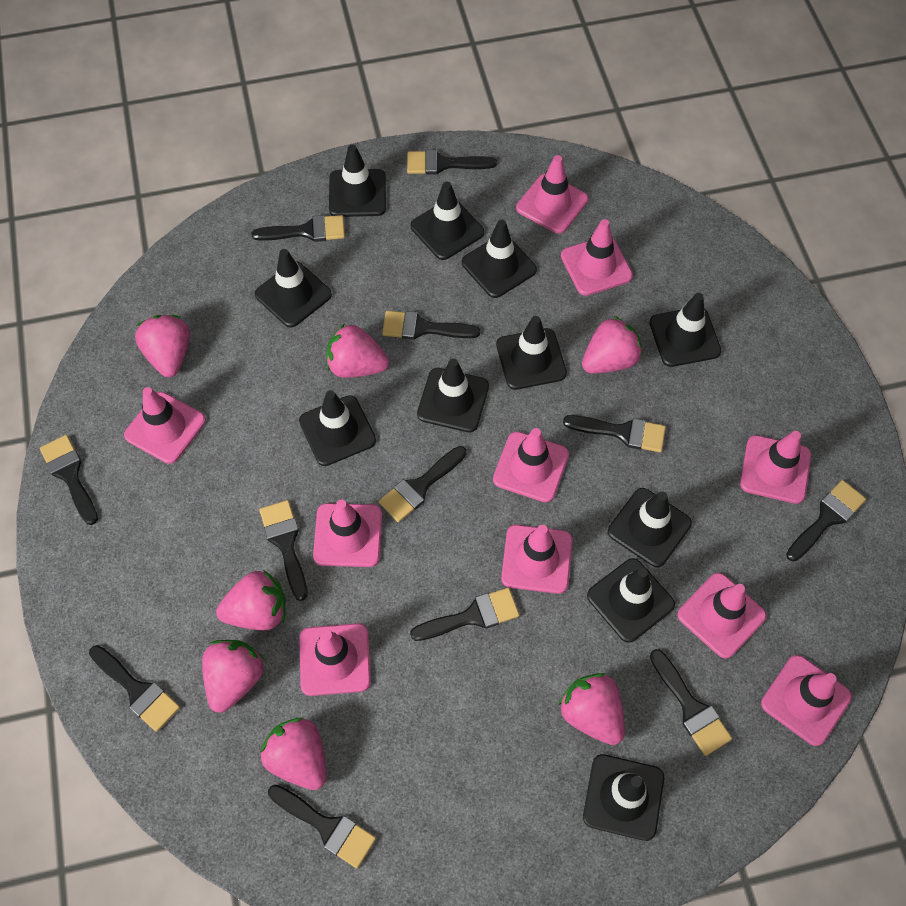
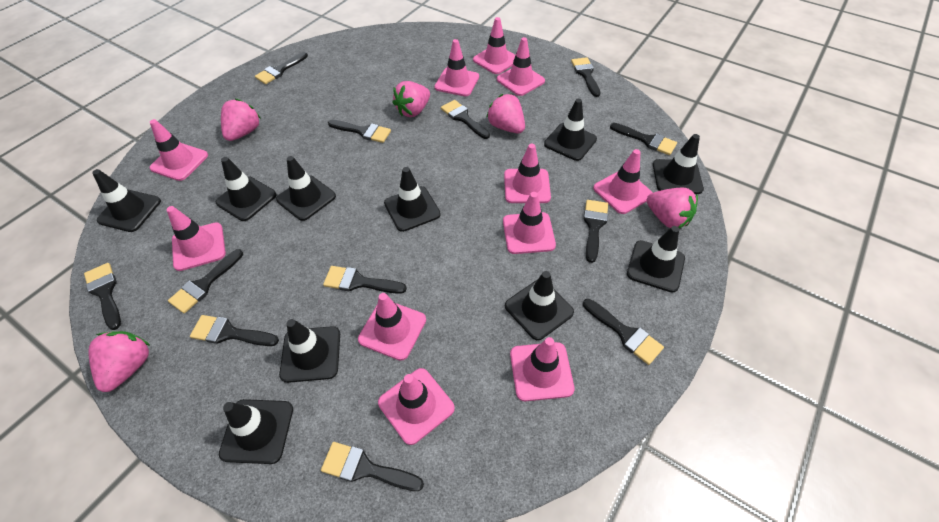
black traffic cone: [255,249,332,327] [299,390,376,466] [329,144,386,217] [411,182,484,260] [417,358,489,432] [462,220,537,298] [496,316,567,390] [583,754,664,841] [587,558,675,643] [608,488,692,567] [649,293,721,367] = 11 -> [92,169,161,232] [216,157,277,221] [219,399,293,464] [276,156,336,221] [279,319,340,383] [384,167,441,232] [505,271,574,340] [544,99,597,161] [627,226,685,293] [653,134,704,194] = 10
pink strawberry: [135,315,190,377] [202,640,265,713] [216,570,286,630] [261,718,327,790] [326,323,389,378] [558,673,625,745] [582,316,643,374] = 7 -> [88,331,151,392] [221,99,260,141] [393,81,430,117] [486,94,525,133] [646,187,698,228] = 5
pink traffic cone: [124,387,206,464] [299,623,371,696] [313,499,382,567] [493,428,569,503] [501,525,572,594] [516,155,588,234] [561,219,633,296] [677,573,766,659] [740,431,811,504] [761,655,852,746] = 10 -> [149,119,208,181] [166,206,226,271] [358,293,426,361] [378,368,455,445] [434,39,479,96] [473,17,515,74] [497,37,545,96] [503,192,556,254] [504,144,551,203] [510,337,575,401] [593,149,653,214] = 11

